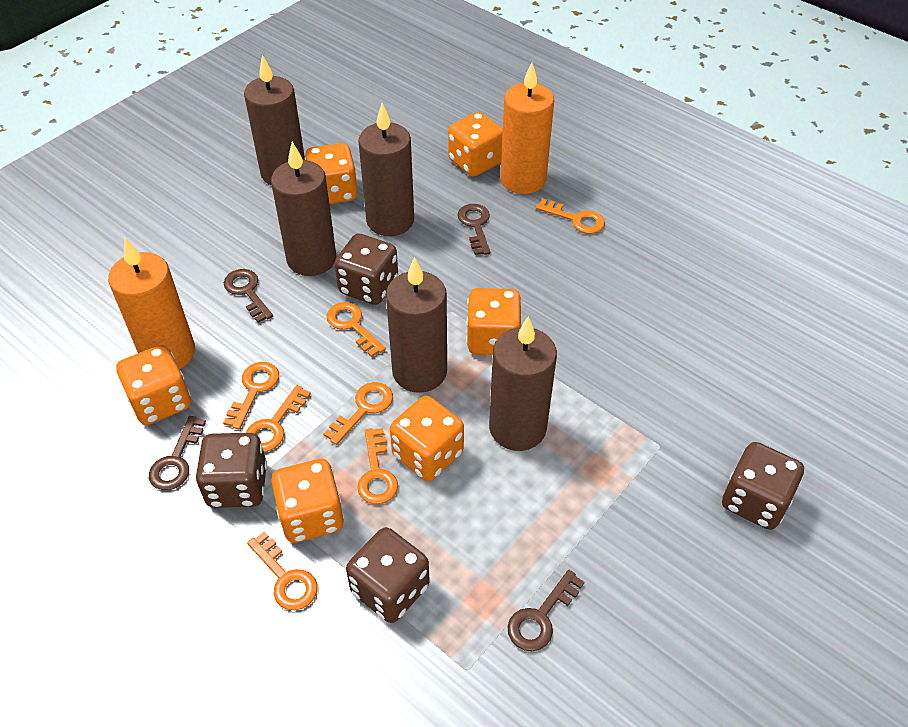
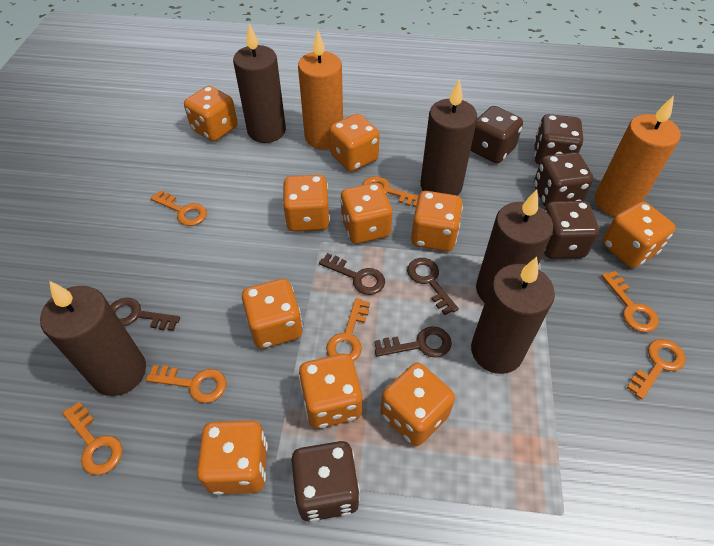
brown dice: [195,433,267,508] [335,233,398,305] [346,527,430,623] [722,442,804,530] = 4 -> [291,441,360,522] [471,106,523,164] [534,114,583,165] [534,152,593,207] [544,201,599,259] = 5
orange dice: [116,345,191,425] [271,459,344,543] [305,143,358,204] [390,396,464,481] [448,112,503,177] [466,288,522,355] = 6 -> [184,86,238,142] [197,420,268,495] [242,279,303,349] [283,175,330,232] [298,354,362,429] [329,114,380,172] [340,183,393,244] [381,362,455,446] [411,191,463,251] [602,202,676,268] = 10

